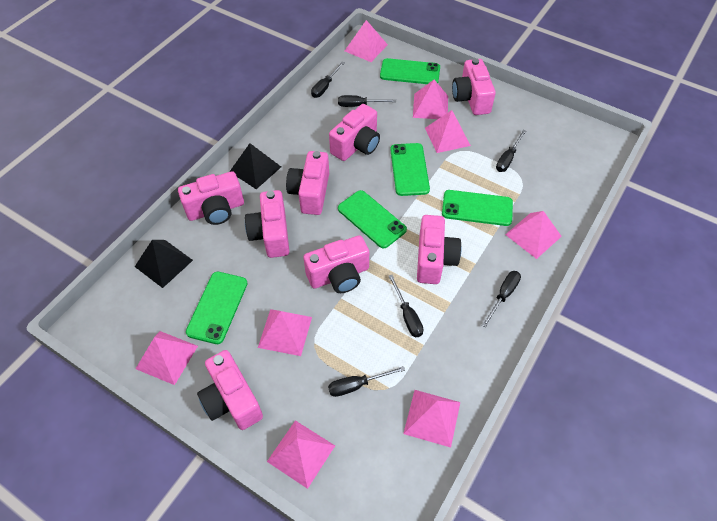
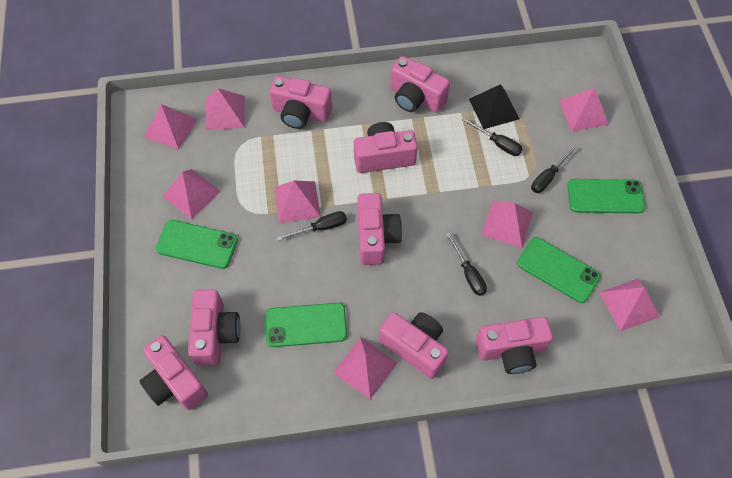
black pyramid: [135,240,193,288] [229,143,281,189] = 2 -> [469,84,520,129] = 1
black screwdriver: [311,61,345,98] [328,366,405,397] [338,95,396,107] [389,275,424,337] [482,271,521,327] [496,130,526,172] = 6 -> [277,211,347,241] [446,232,487,296] [462,118,523,156] [531,146,577,193] = 4
green phone: [186,272,248,344] [338,190,407,249] [380,58,440,84] [390,143,430,196] [442,190,513,226] = 5 -> [156,220,238,269] [265,303,347,347] [517,237,600,303] [567,179,645,213] = 4

